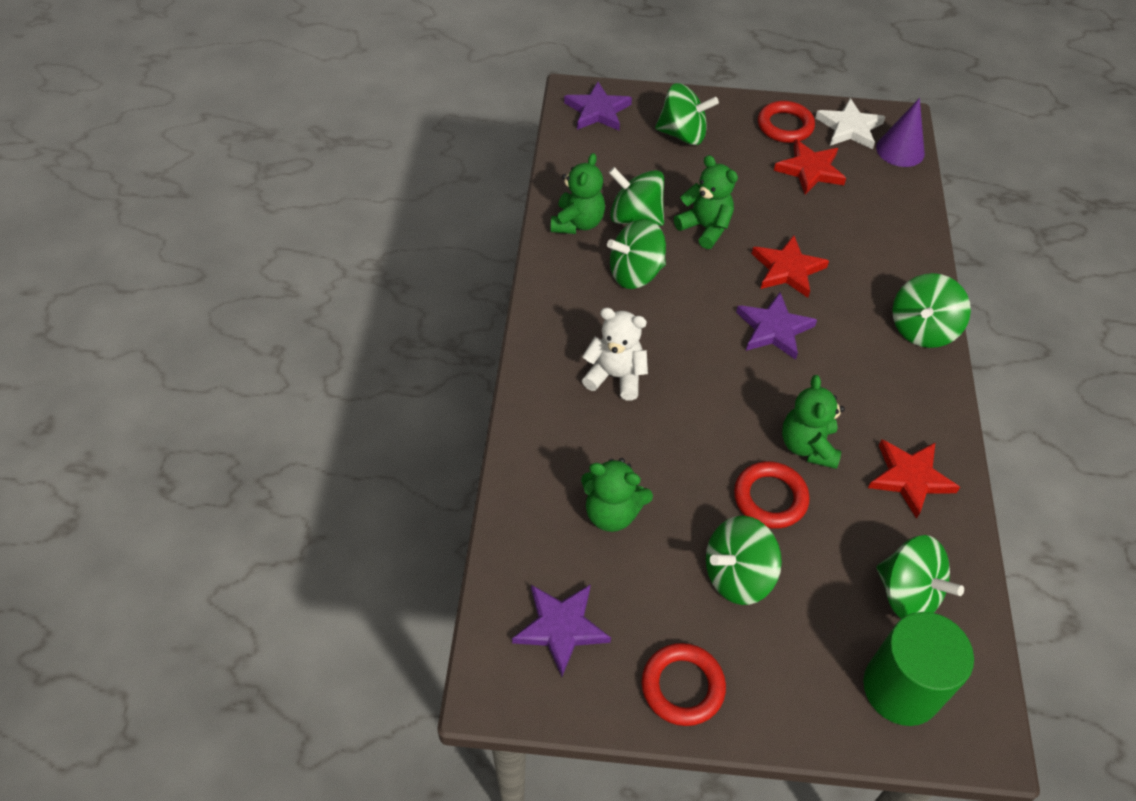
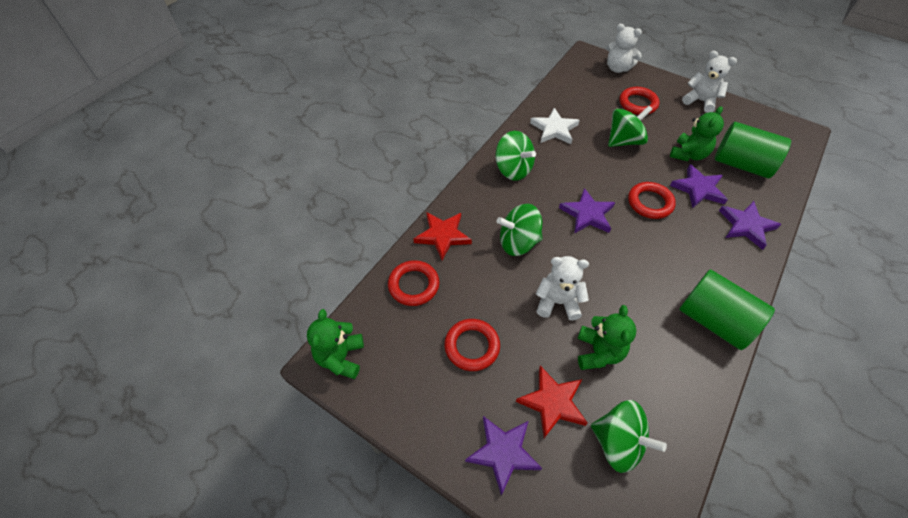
green cylinder: [863,612,974,726] = 1 -> [679,269,775,350] [715,122,791,178] = 2
green spinning top: [607,219,666,289] [609,167,664,226] [655,83,719,145] [706,516,782,605] [876,535,964,619] [893,273,971,348] = 6 -> [496,131,536,181] [497,204,543,256] [591,400,667,473] [608,106,653,147] = 4
green teddy bear: [551,153,605,234] [581,458,653,532] [674,155,738,249] [782,375,845,469] = 4 -> [307,309,364,379] [578,305,636,370] [670,106,724,161] = 3
purple cone: [876,98,925,167] = 1 -> none = 0
purple star: [512,584,611,677] [564,82,632,131] [736,292,817,360] = 3 -> [465,416,542,496] [559,188,615,234] [670,164,728,208] [719,201,781,250] = 4
red ring: [642,643,726,726] [734,461,810,529] [758,101,815,143] = 3 -> [388,260,439,306] [444,319,500,371] [619,87,660,115] [628,182,676,219] = 4
red star: [752,235,829,298] [774,139,846,195] [868,439,960,519] = 3 -> [413,212,472,260] [516,366,588,438] = 2
white teddy bear: [582,308,648,401] = 1 -> [536,256,589,320] [606,24,642,73] [682,51,737,113] = 3

